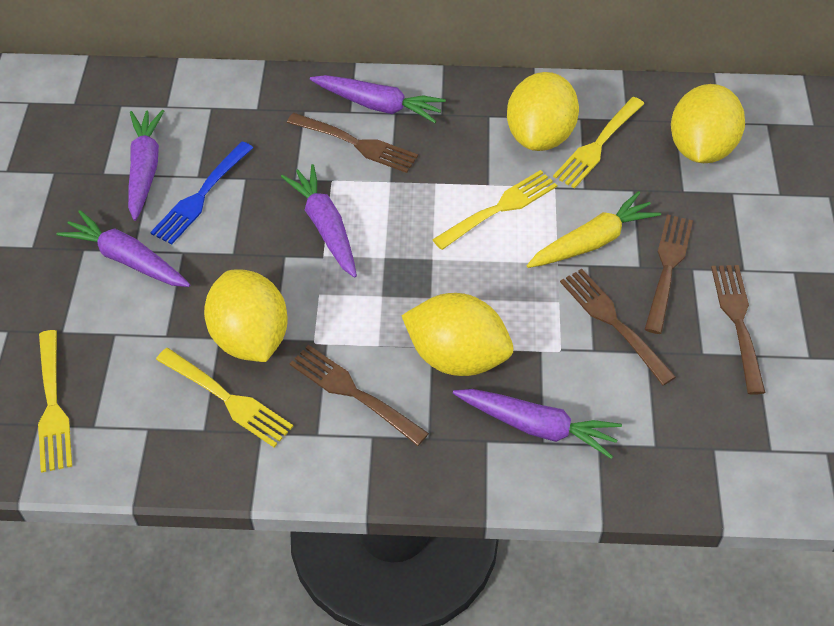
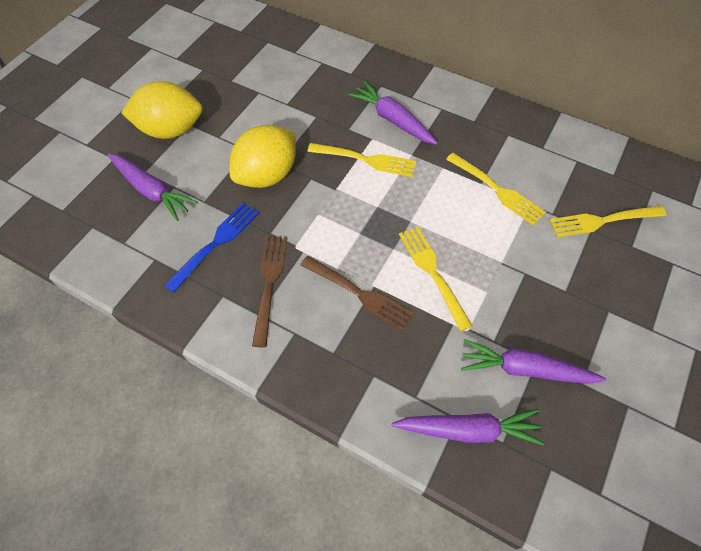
brown fork: [287,113,418,173] [289,345,429,446] [560,269,676,385] [644,214,693,334] [711,265,766,395] = 5 -> [252,236,287,347] [300,256,415,332] = 2
purple carrot: [56,210,190,287] [128,110,164,221] [281,164,357,278] [310,75,446,123] [453,389,622,459] = 5 -> [107,153,198,221] [348,81,438,145] [392,409,544,445] [461,339,606,384] = 4
yellow carrot: [526,191,661,268] = 1 -> none = 0
yellow lemon: [204,269,288,362] [401,293,513,376] [507,72,579,151] [671,84,745,163] = 4 -> [121,81,202,139] [230,125,296,188] = 2

